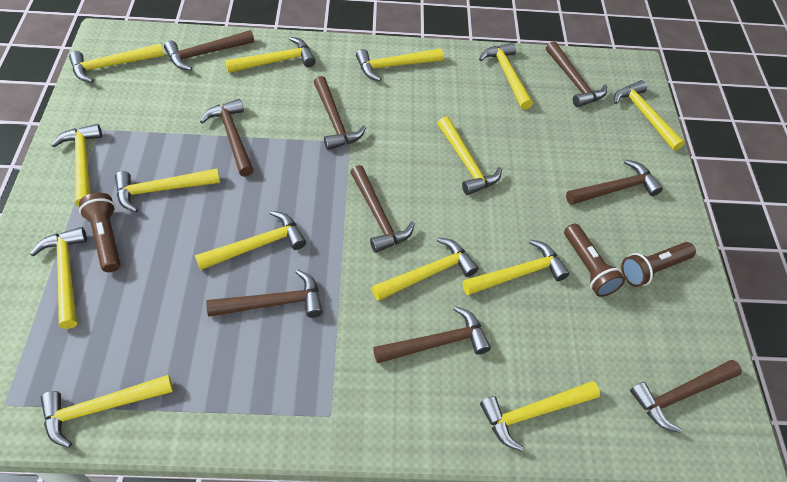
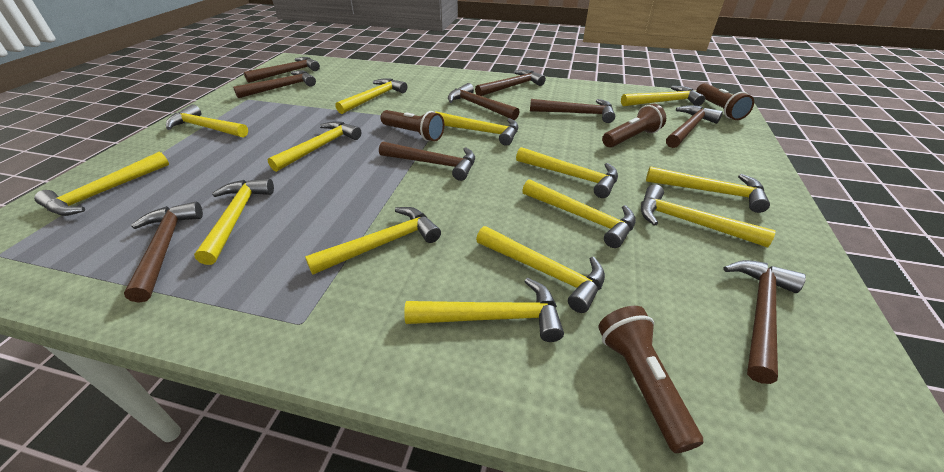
brown flashlight: [79,193,121,272] [564,224,625,297] [621,242,696,287] = 3 -> [381,110,444,141] [598,306,704,453] [602,104,666,148] [696,83,754,120] = 4

